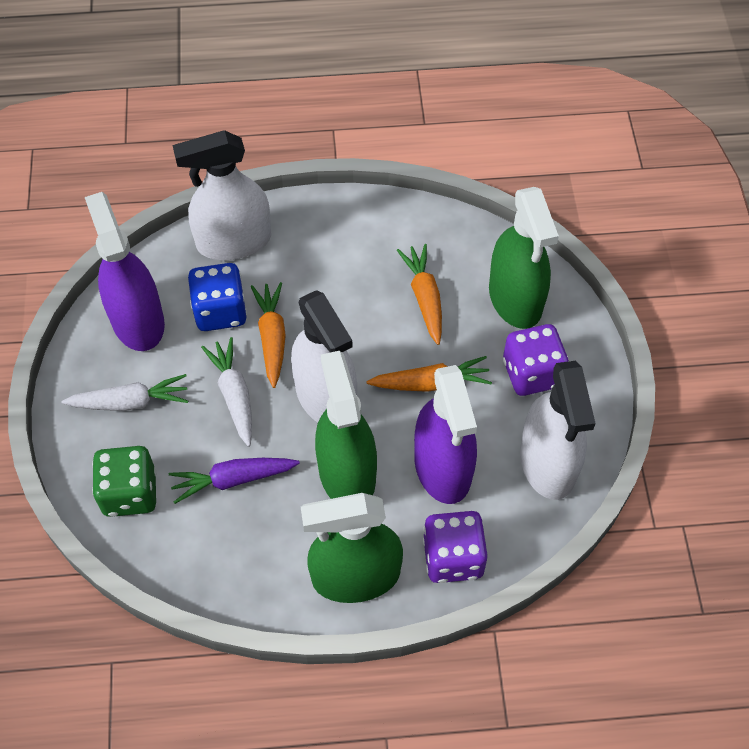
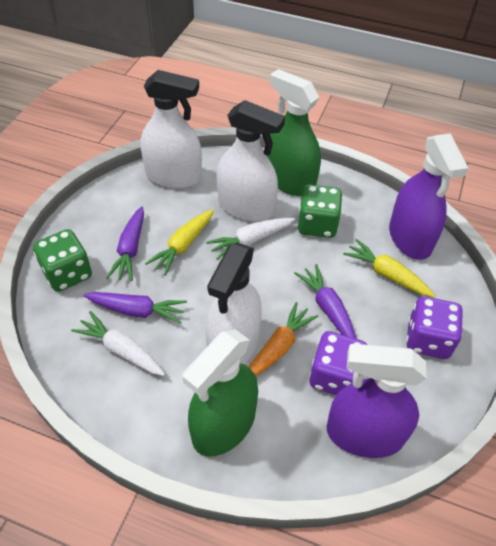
blue dice: [188,263,247,331] = 1 -> none = 0
green dice: [92,446,156,517] = 1 -> [33,229,92,292] [298,185,343,238] = 2
green spray bottle: [301,493,403,603] [315,351,377,499] [489,187,559,329] = 3 -> [183,330,258,457] [267,69,321,196] = 2
orange carrot: [251,282,286,388] [366,356,492,392] [397,244,442,345] = 3 -> [248,302,319,376] = 1
purple carrot: [169,458,300,504] = 1 -> [83,292,187,324] [106,206,144,281] [294,264,356,339] = 3
yellow carrot: none = 0 -> [145,209,214,276] [343,239,435,298] = 2

